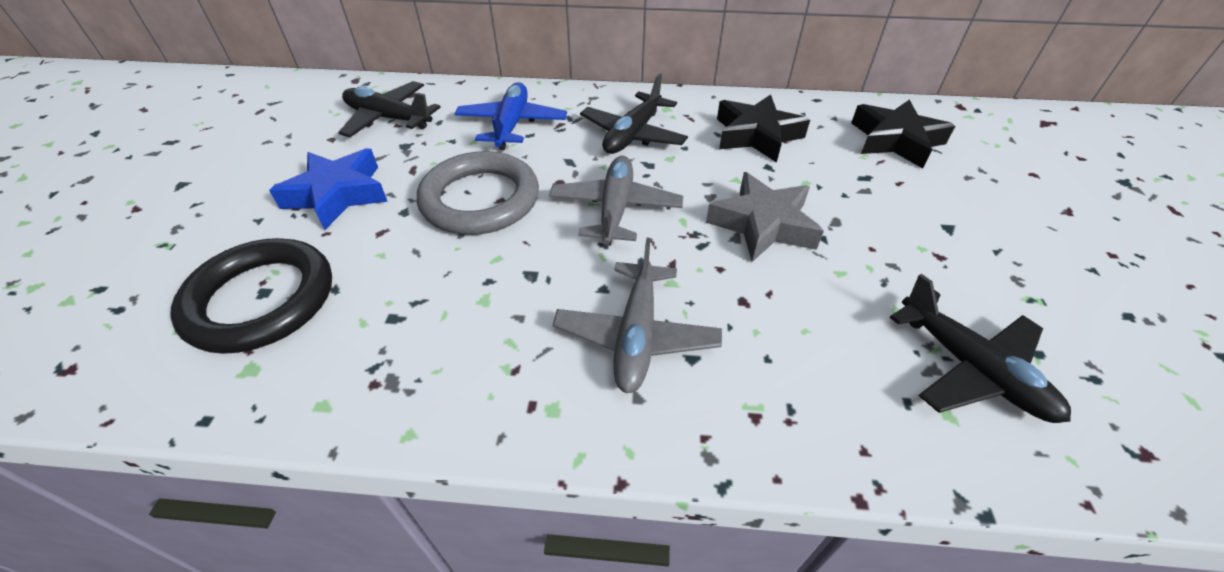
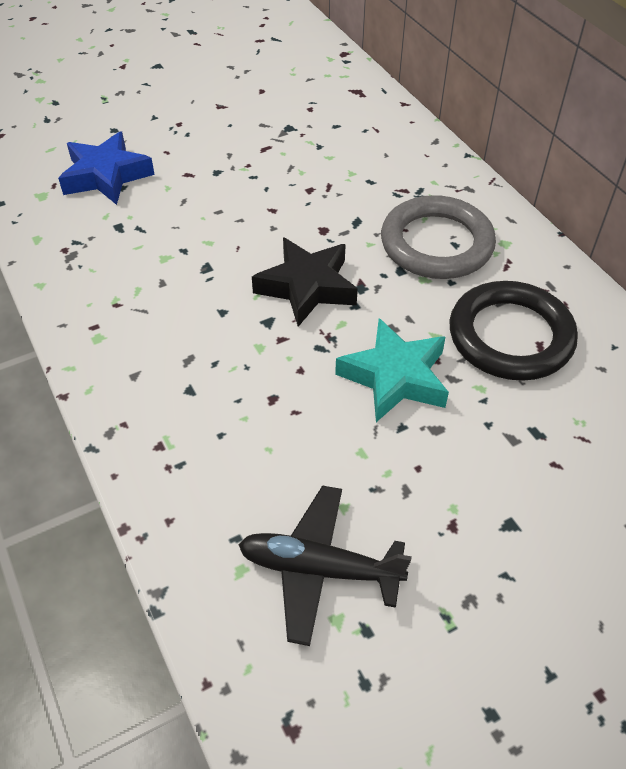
black plane: [338,81,441,137] [580,73,688,154] [890,274,1071,423] = 3 -> [238,485,412,646] = 1
black star: [717,94,810,163] [851,100,955,169] = 2 -> [252,237,358,327] = 1
blue plane: [454,82,567,150] = 1 -> none = 0
grey plane: [549,156,683,246] [553,238,722,393] = 2 -> none = 0
grey star: [706,172,824,262] = 1 -> none = 0
turquoise star: none = 0 -> [335,318,449,422] = 1

